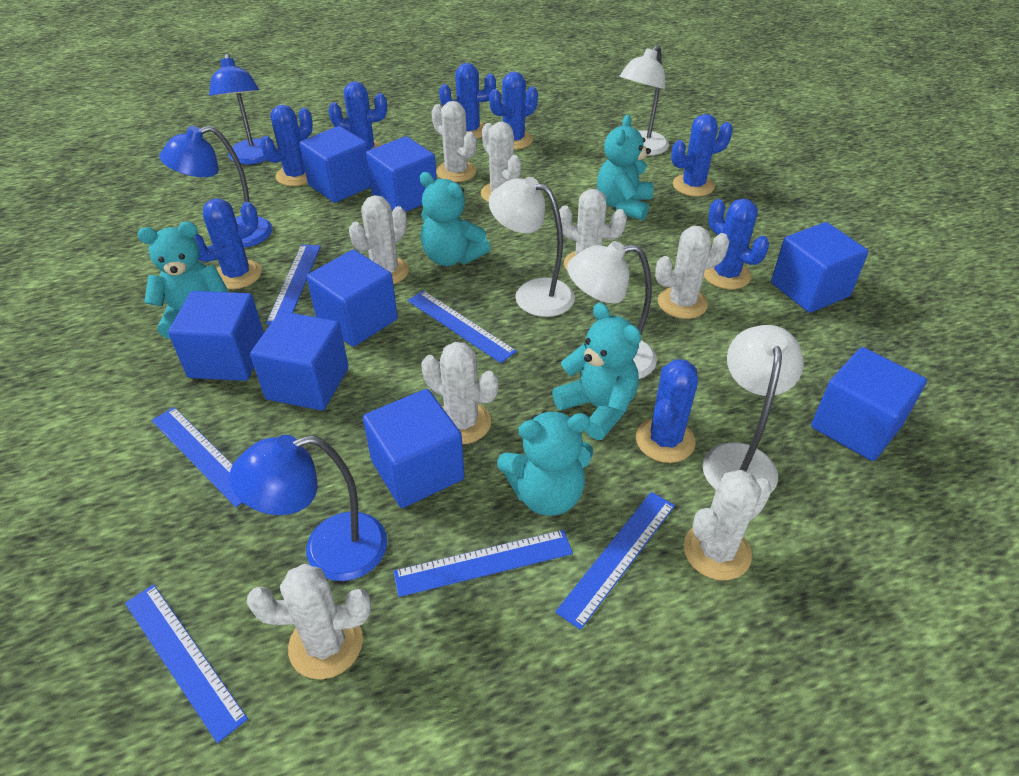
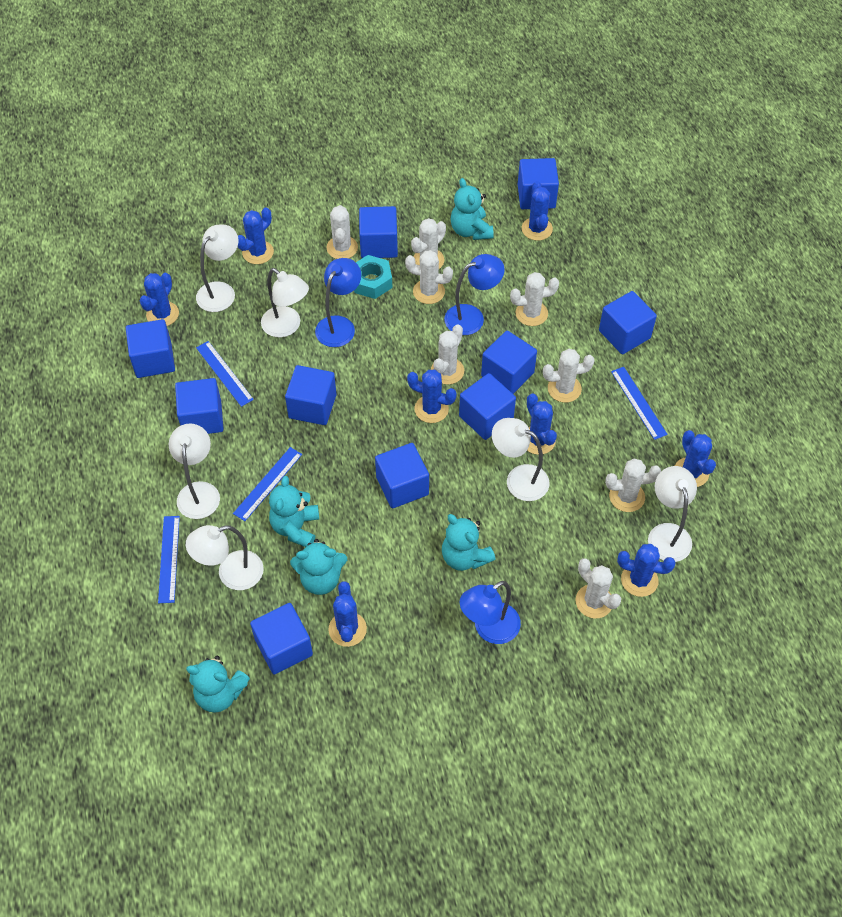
blue cube: [168,291,264,381] [250,311,349,411] [299,126,371,203] [307,250,398,347] [363,389,465,508] [366,136,437,212] [771,222,868,313] [811,347,927,461] = 8 -> [126,319,175,378] [175,378,224,434] [250,603,313,674] [285,365,336,425] [359,206,398,258] [375,443,429,508] [459,373,516,440] [481,330,537,394] [518,158,559,209] [599,291,657,354] = 10
blue ruler: [125,584,248,743] [152,407,243,507] [266,245,321,325] [393,530,573,597] [408,290,517,363] [555,492,675,630] = 6 -> [158,516,180,603] [196,341,254,407] [233,447,302,521] [611,367,668,440] = 4
turquoise nut: none = 0 -> [354,255,392,299] = 1
white lamp: [489,177,575,317] [567,241,657,379] [619,45,669,156] [702,325,804,493] = 4 -> [168,423,220,519] [186,525,264,590] [196,224,238,312] [261,268,309,337] [492,418,550,501] [648,466,697,562] = 6

